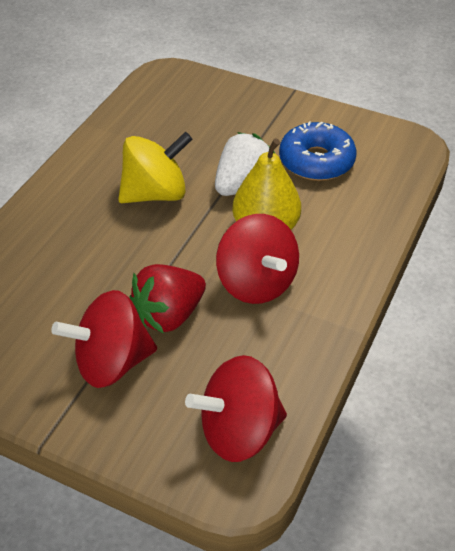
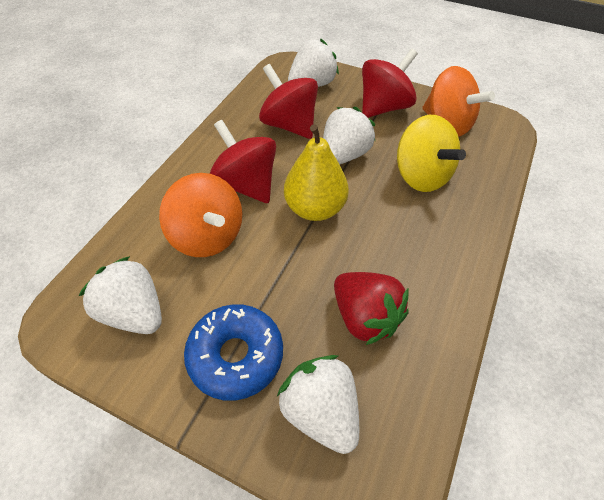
orange spinning top: none = 0 -> [159,173,242,257] [422,66,495,137] = 2
white strawberry: [215,132,275,196] = 1 -> [79,256,162,334] [277,355,359,454] [288,39,339,87] [323,107,375,164] = 4

